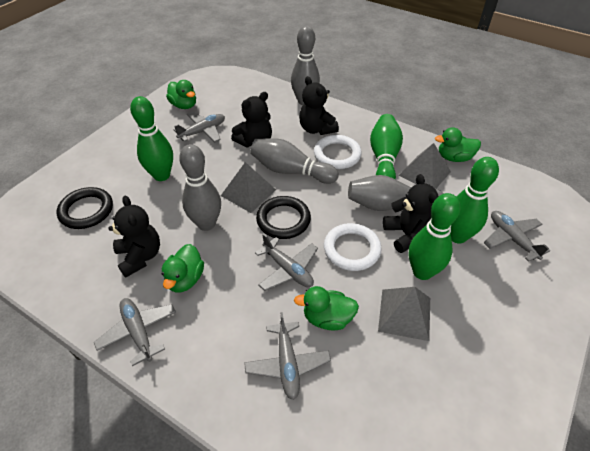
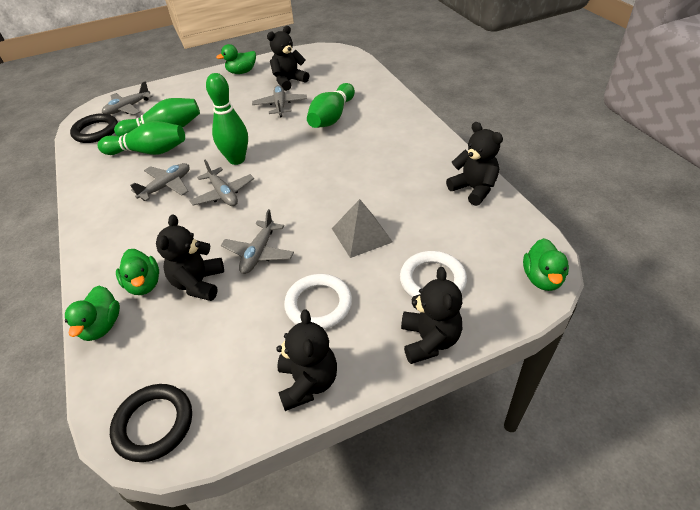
black teddy bear: [108,196,160,278] [231,92,272,147] [299,76,339,135] [383,174,439,253] = 4 -> [156,215,224,301] [267,26,309,91] [276,309,337,411] [401,267,462,364] [446,122,503,206] = 5
grey bowling pin: [179,144,221,231] [250,138,339,184] [291,26,320,105] [348,175,444,211] = 4 -> none = 0
grey pyramid: [221,162,276,213] [378,287,430,341] [399,143,451,189] = 3 -> [332,199,393,258] = 1

